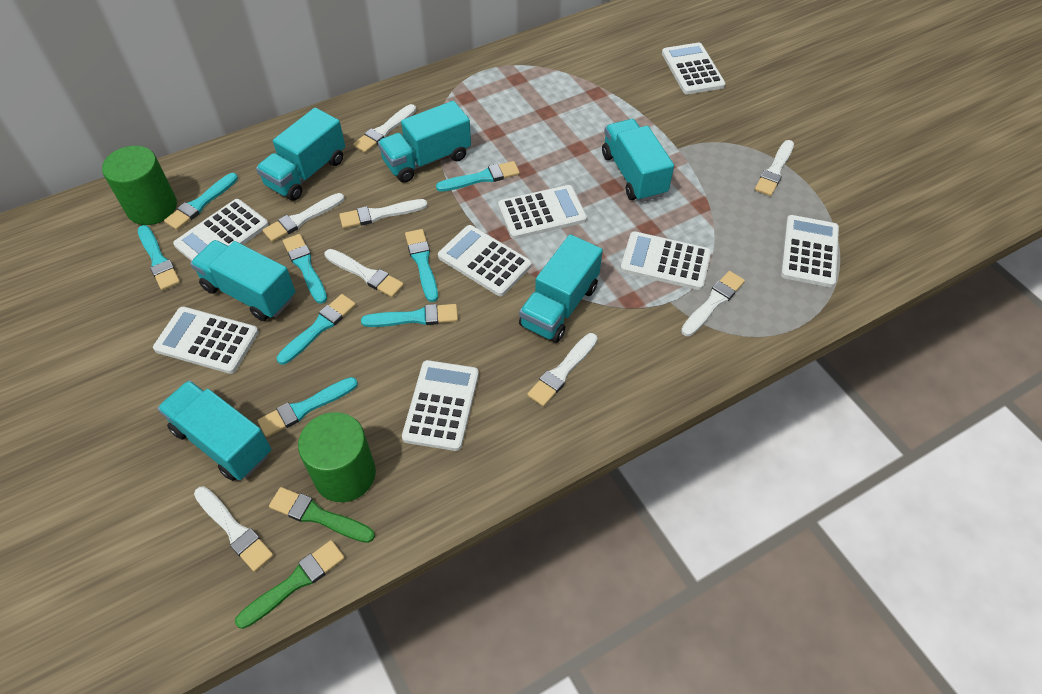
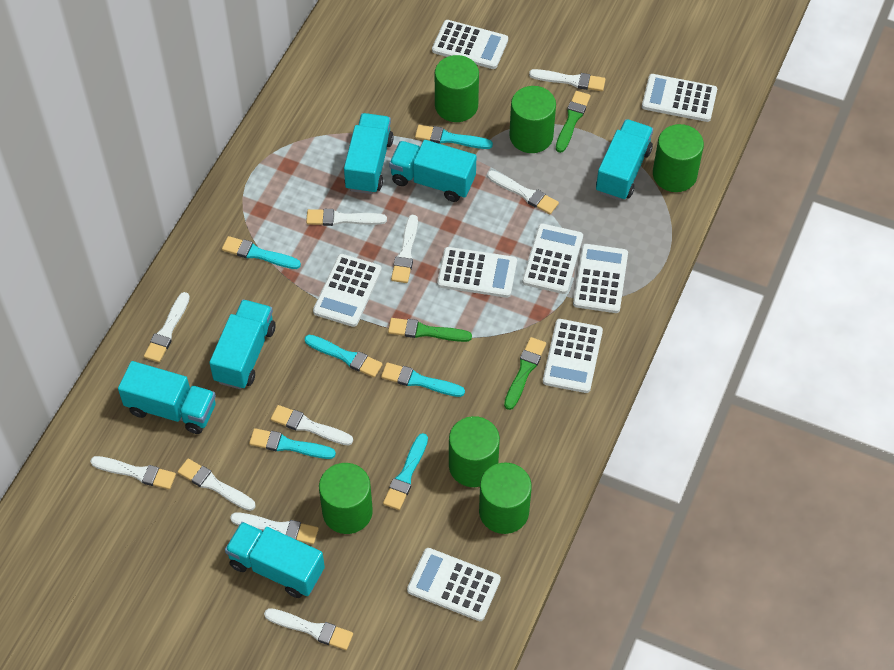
green brush: [235,540,345,629] [269,487,375,543] = 2 -> [388,318,472,342] [504,337,546,410] [556,91,591,153] = 3
green cylinder: [102,146,177,225] [298,412,376,502] = 2 -> [319,463,373,534] [435,55,479,122] [449,416,500,487] [479,463,532,534] [509,86,556,153] [653,124,704,192] = 6
turquoise brush: [138,225,180,290] [164,173,238,230] [257,377,358,437] [277,294,356,365] [283,234,327,304] [361,304,458,327] [405,229,438,302] [436,161,520,192] = 8 -> [222,236,301,269] [249,428,336,459] [304,335,383,378] [381,363,465,397] [383,433,428,510] [415,125,493,149] = 6
white brush: [194,486,274,572] [263,193,344,242] [325,249,404,297] [339,199,428,228] [353,104,416,153] [527,333,598,407] [681,271,745,336] [755,140,794,196] = 8 -> [90,456,176,490] [144,292,190,363] [178,459,256,511] [230,513,319,545] [264,608,353,650] [271,405,353,446] [306,209,387,226] [391,215,418,283] [487,170,559,214] [529,69,606,91] = 10

